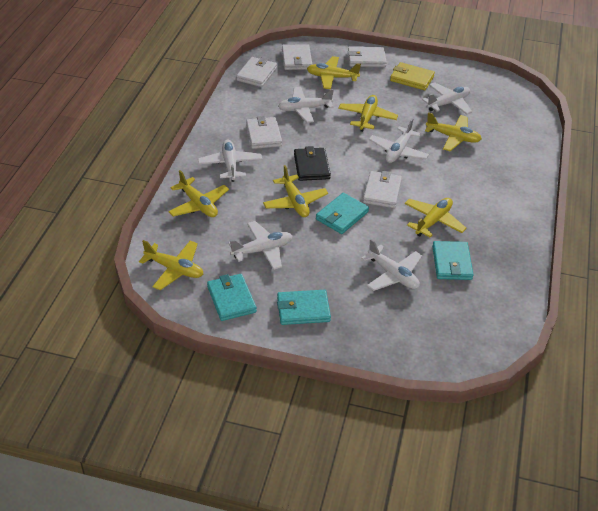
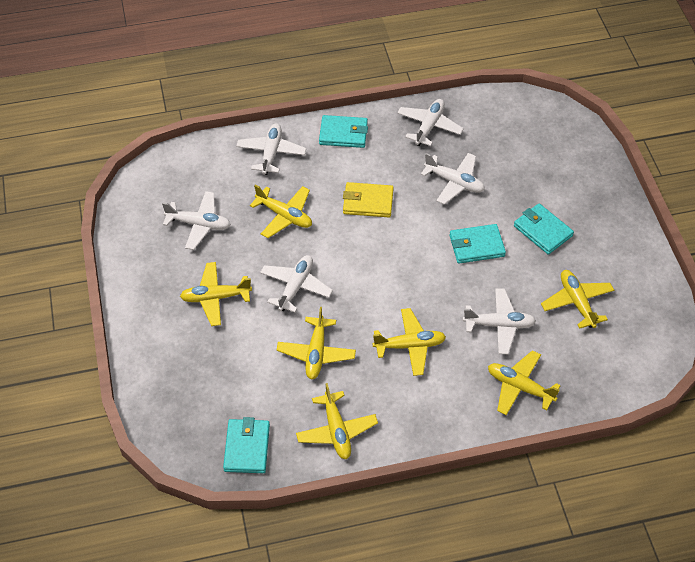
black wallet: [294,146,331,181] = 1 -> none = 0
white wallet: [236,57,277,87] [246,116,282,149] [282,44,312,70] [348,47,387,67] [363,171,402,208] = 5 -> none = 0

